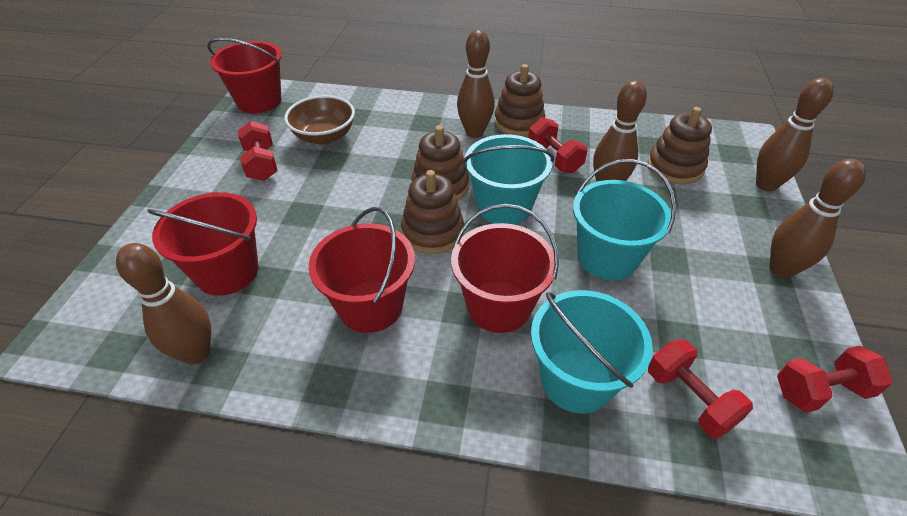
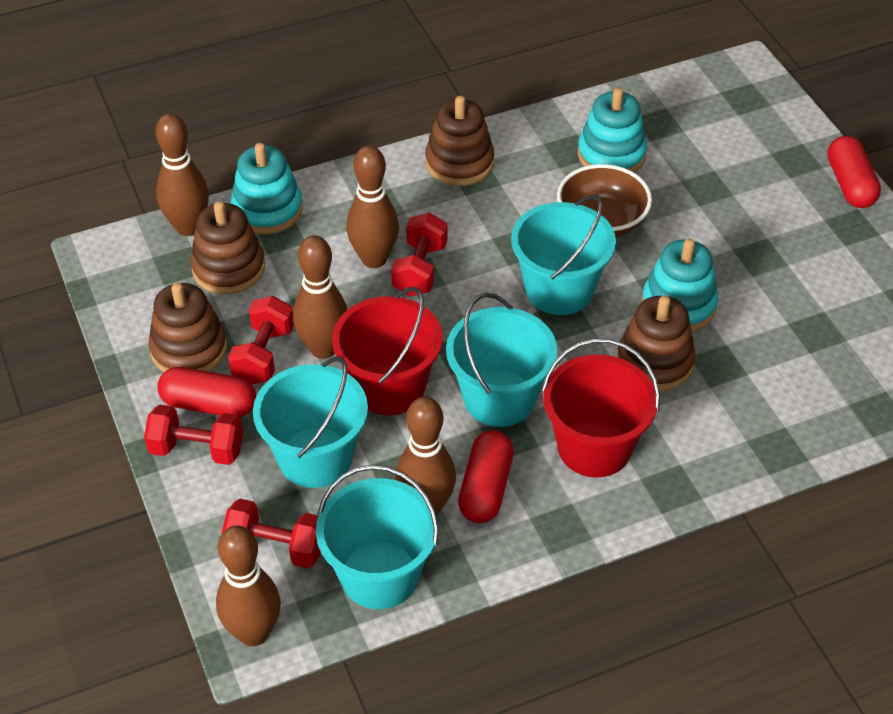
red bucket: [147,192,259,296] [207,38,282,113] [308,207,415,333] [451,204,559,333] = 4 -> [332,287,442,415] [542,339,660,478] = 2
red capsule: none = 0 -> [157,367,256,417] [458,430,514,523] [827,136,881,208] = 3
turquoise bucket: [463,134,554,225] [531,290,653,414] [573,159,676,280] = 3 -> [253,356,368,488] [316,465,439,609] [446,293,557,427] [511,195,616,315] = 4
turquoise stacking toy: none = 0 -> [231,143,303,234] [578,88,647,173] [642,238,718,332] = 3

